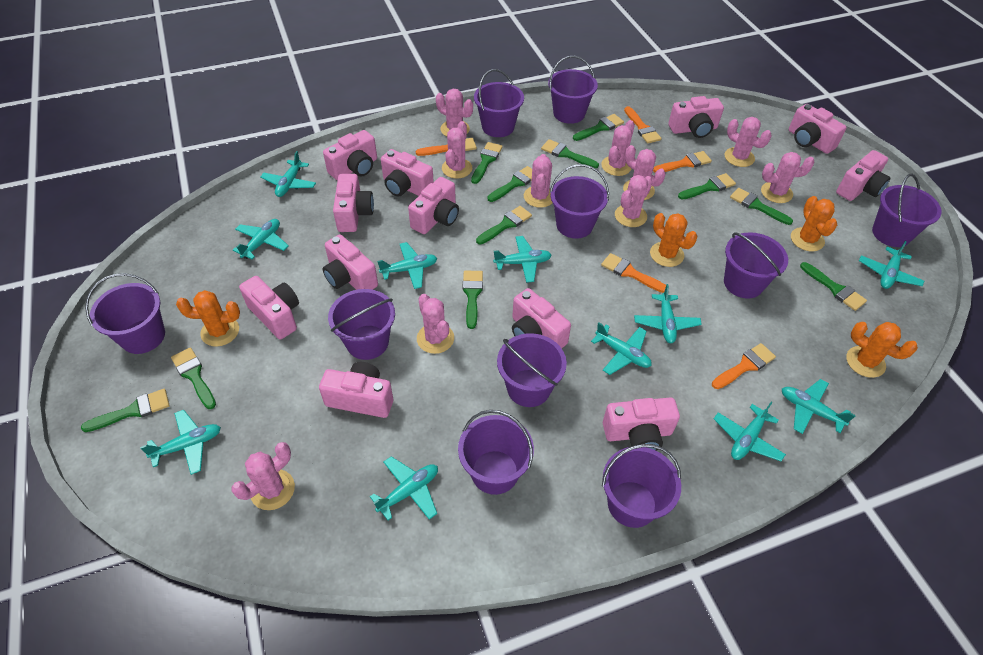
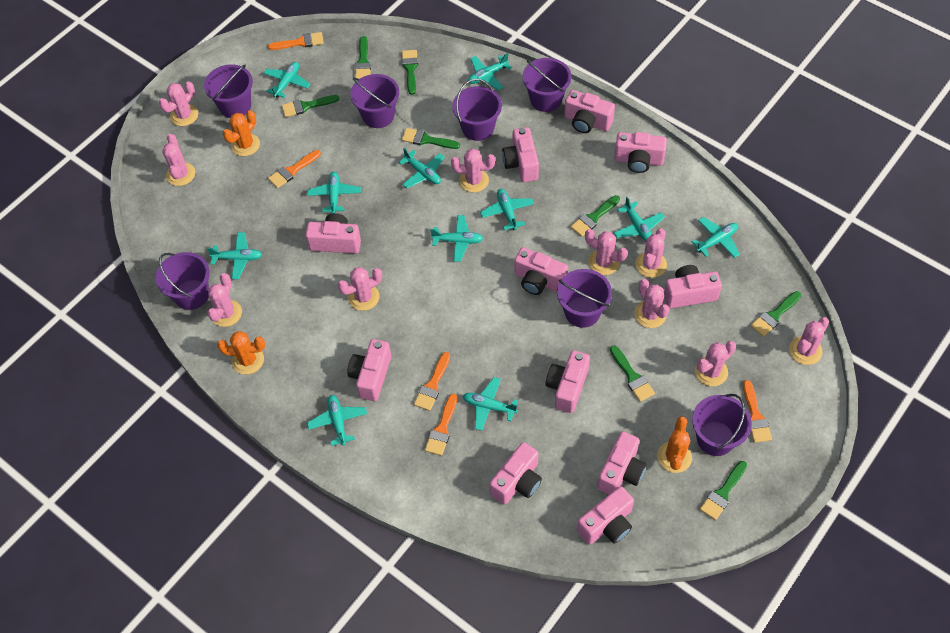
green brush: [81,389,170,432] [171,347,216,409] [463,271,483,329] [471,142,503,184] [476,206,532,244] [488,166,532,202] [541,139,599,168] [573,114,624,141] [678,173,736,200] [730,188,793,225] [800,262,867,311] = 11 -> [282,95,339,117] [355,36,371,79] [402,50,418,95] [402,128,460,149] [570,195,620,237] [610,345,655,402] [700,461,747,520] [751,291,801,337] = 8
orange cactus: [176,290,240,347] [650,213,697,267] [791,196,837,251] [846,322,918,378] = 4 -> [217,331,265,374] [223,110,260,156] [657,416,692,473] = 3
pink camera: [239,276,299,340] [319,362,393,418] [323,130,377,180] [323,234,378,290] [333,174,374,232] [381,149,434,196] [408,177,459,234] [512,288,571,348] [603,397,680,451] [668,96,724,138] [789,104,847,154] [836,150,890,201] = 12 -> [306,213,361,253] [348,339,391,401] [490,442,542,505] [502,127,539,182] [514,247,568,295] [546,350,590,413] [564,90,615,133] [577,486,634,545] [597,431,647,494] [614,132,667,173] [664,265,722,309] = 11
purple bucket: [85,273,165,354] [328,289,395,360] [458,410,534,495] [474,69,524,137] [497,333,567,407] [548,56,598,124] [550,164,609,239] [602,444,681,528] [724,232,788,299] [872,174,941,247] = 10 -> [156,252,210,310] [204,64,253,118] [350,74,399,128] [452,79,502,141] [523,58,571,112] [557,269,612,328] [692,394,752,456] = 7

